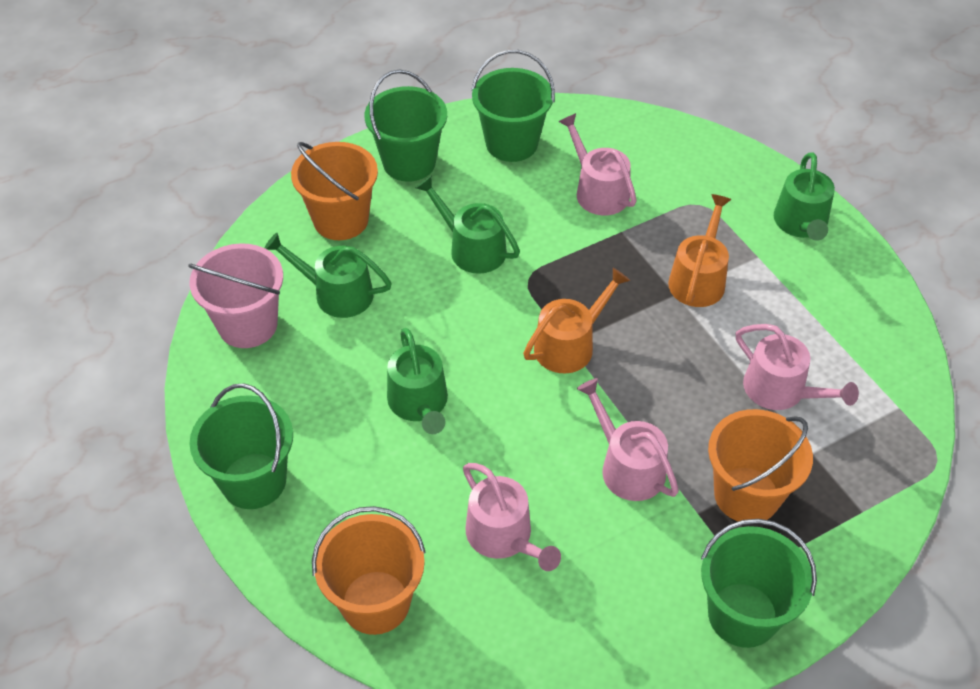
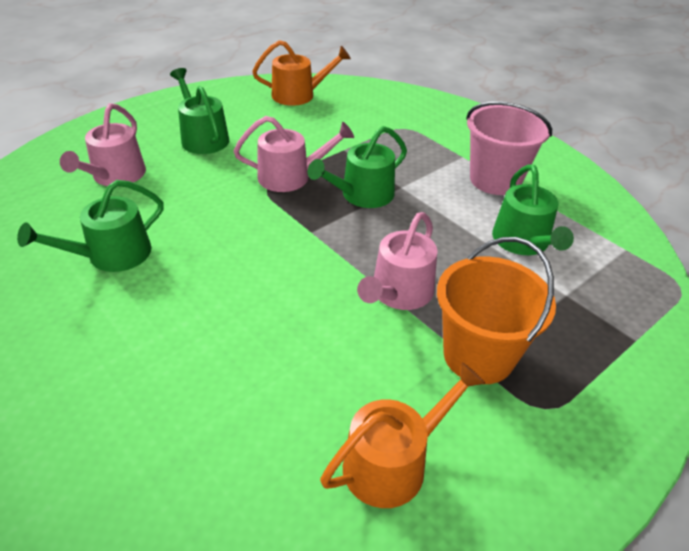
green bucket: [190,383,293,509] [365,70,447,182] [471,50,555,162] [701,519,817,648] = 4 -> none = 0
orange bucket: [291,142,378,240] [312,506,426,635] [708,409,813,521] = 3 -> [437,237,556,384] = 1
pink watering can: [463,463,561,571] [558,113,637,215] [577,378,679,501] [736,324,859,410] = 4 -> [60,103,146,186] [234,116,354,192] [357,212,437,310] = 3

